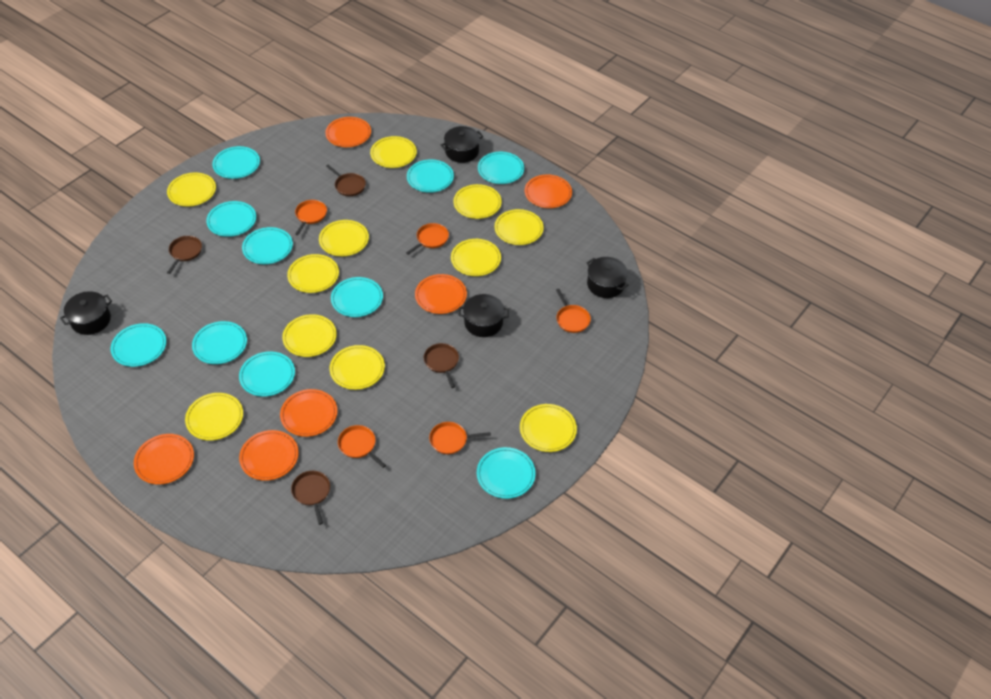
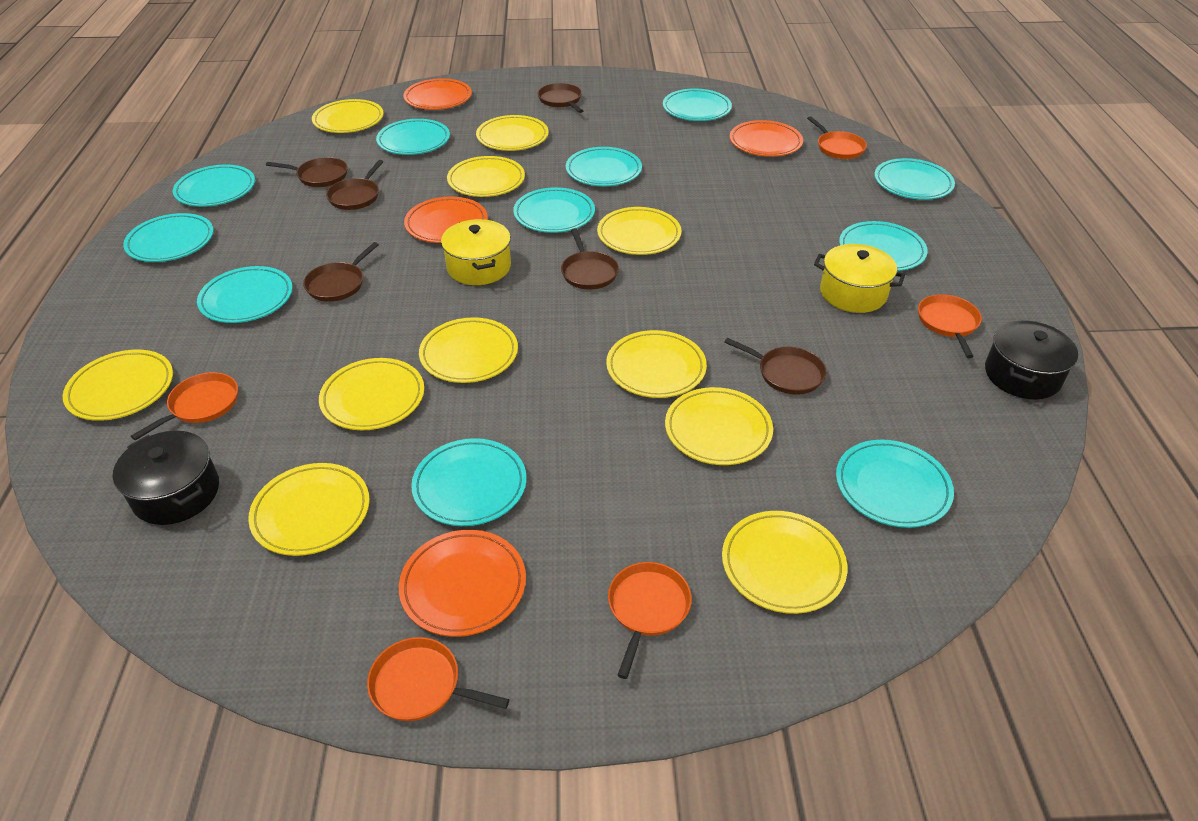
black pot: [60,291,112,335] [441,126,483,163] [459,294,509,337] [587,257,629,298] = 4 -> [113,431,219,525] [985,320,1078,399] = 2
brown pan: [167,236,202,274] [291,471,330,525] [326,164,366,196] [424,343,459,388] = 4 -> [266,157,348,187] [303,242,379,302] [326,160,384,210] [538,83,583,113] [561,228,619,290] [724,338,826,395] = 6
orange plate: [134,434,194,485] [239,430,299,481] [280,389,337,437] [325,117,371,147] [415,274,467,314] [525,174,572,208] = 6 -> [399,530,526,637] [404,78,472,110] [404,197,488,243] [730,120,803,157] = 4
turquoise plate: [111,323,166,367] [192,321,247,364] [206,201,256,237] [212,146,260,179] [239,352,295,397] [242,227,293,264] [331,277,383,317] [407,159,454,193] [477,447,536,499] [478,152,524,184] = 10 -> [123,213,214,262] [173,165,255,207] [197,266,293,323] [376,119,450,155] [411,438,526,526] [513,187,595,233] [566,147,642,186] [663,88,732,121] [836,440,954,528] [839,221,928,271] [874,158,955,200] = 11
yellow pot: none = 0 -> [441,219,511,285] [814,244,905,313] = 2

